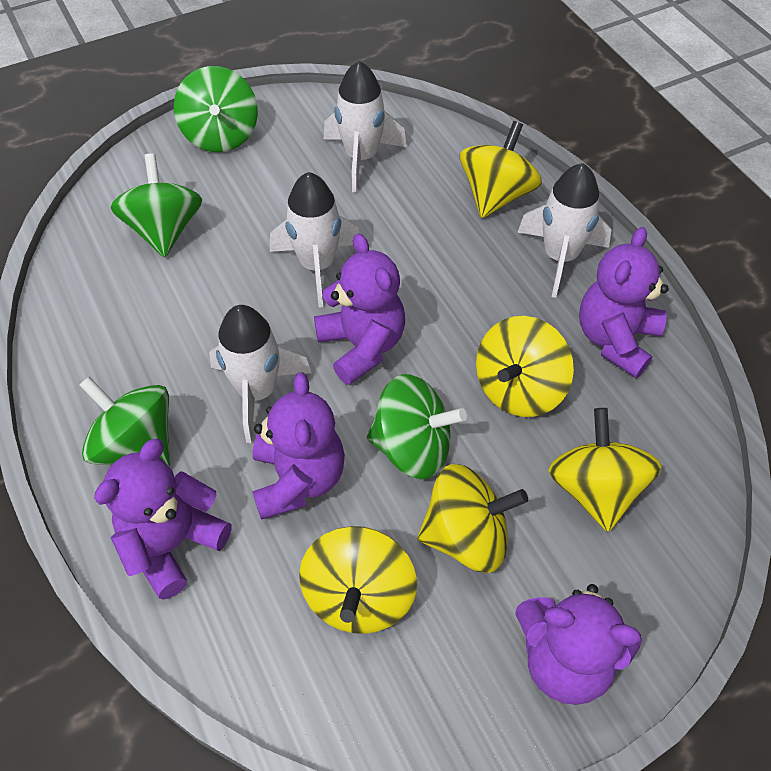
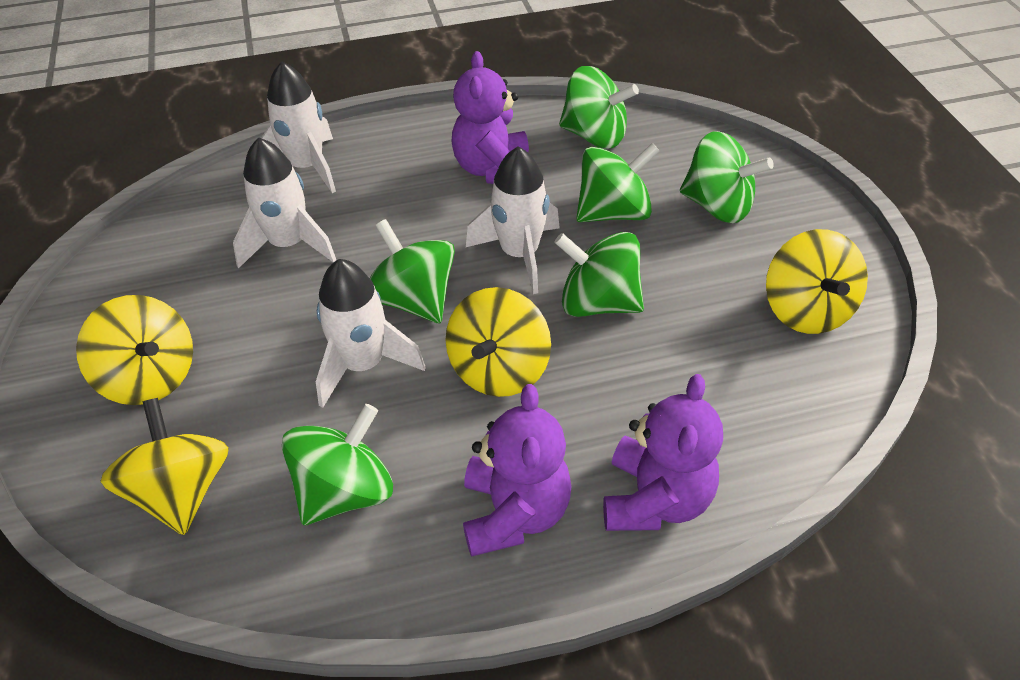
green spinning top: [79,377,170,467] [110,154,202,258] [174,66,258,152] [367,374,467,479] = 4 -> [282,404,393,525] [370,219,455,323] [554,232,644,317] [559,66,639,149] [576,143,660,222] [680,131,774,223] = 6
purple teddy bear: [94,439,231,600] [252,373,345,520] [314,233,405,385] [515,584,642,705] [579,227,669,378] = 5 -> [452,51,529,184] [463,384,571,557] [603,374,723,531] = 3
yellow spinning top: [299,526,417,634] [418,464,528,573] [460,121,542,218] [476,316,574,417] [548,408,662,532] = 5 -> [76,295,193,405] [100,398,229,535] [445,287,551,397] [766,229,868,334] = 4

